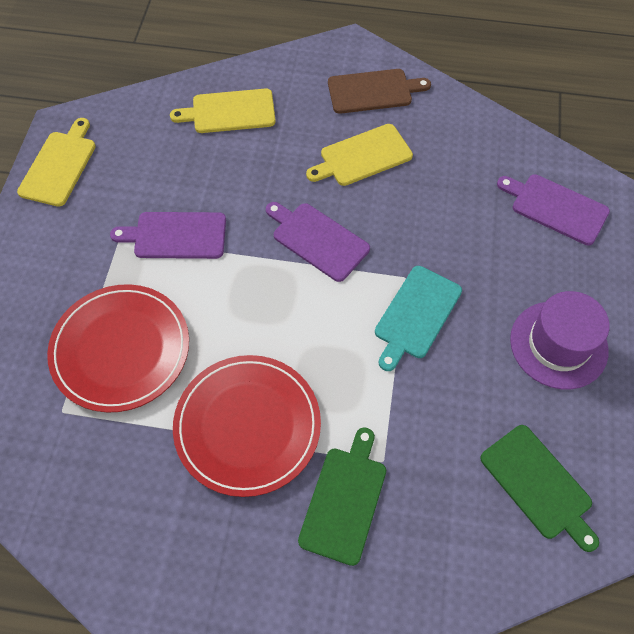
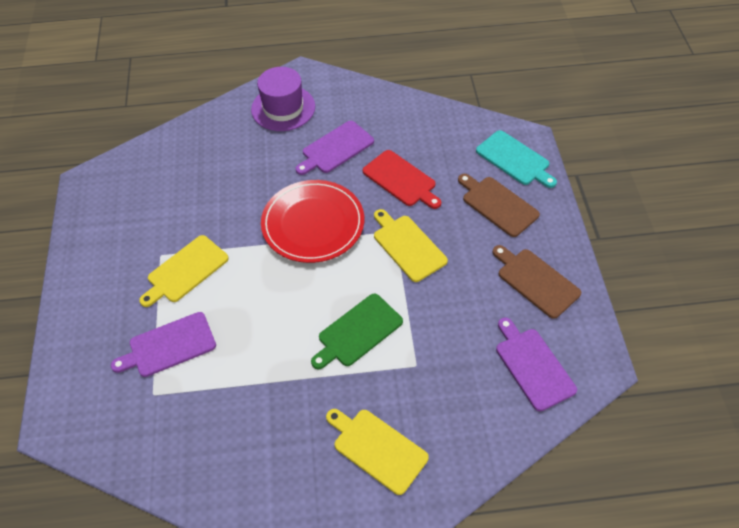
brown cutting board: [328,69,431,114] = 1 -> [458,174,540,237] [492,245,581,319] = 2
green cutting board: [298,427,386,566] [480,425,599,552] = 2 -> [311,293,403,369] = 1
red cutting board: none = 0 -> [363,150,441,209] = 1
red plate: [47,284,189,413] [173,355,321,497] = 2 -> [261,180,364,263] = 1

